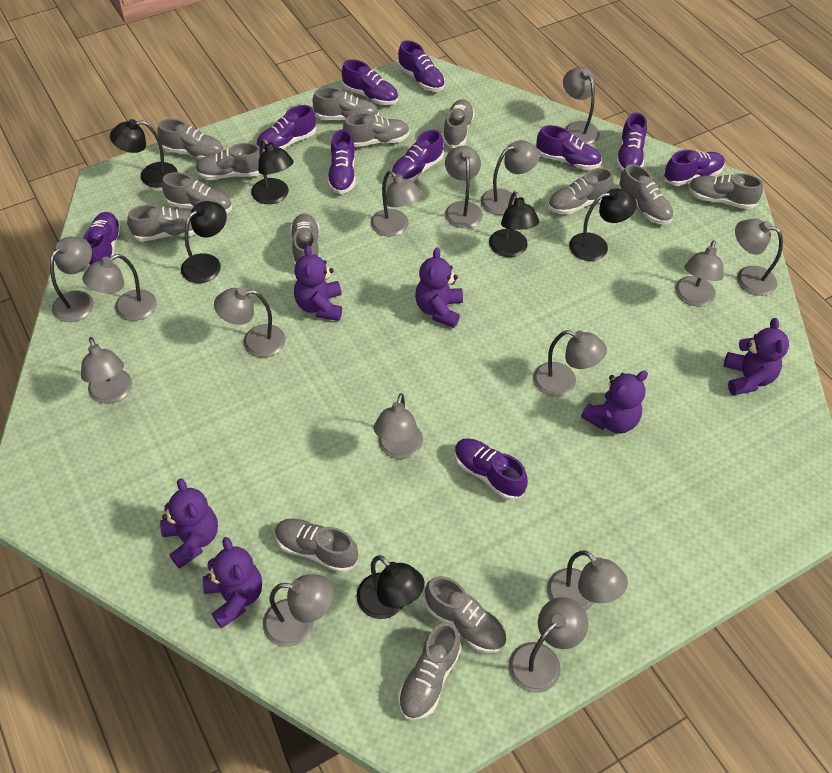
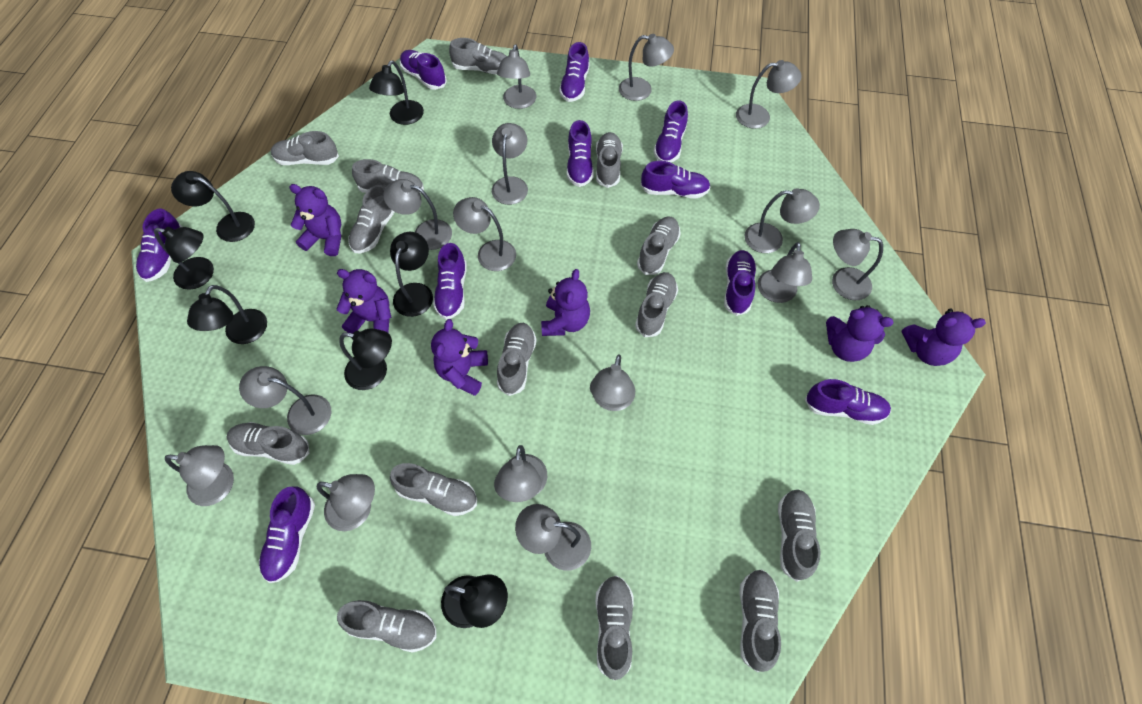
black lamp: [110,119,178,188] [181,201,227,283] [251,139,294,204] [356,555,425,619] [489,191,539,257] [569,188,637,261] = 6 -> [154,227,214,290] [171,171,255,242] [187,285,267,344] [339,329,392,390] [369,61,424,125] [390,232,433,317] [441,574,508,628] = 7

